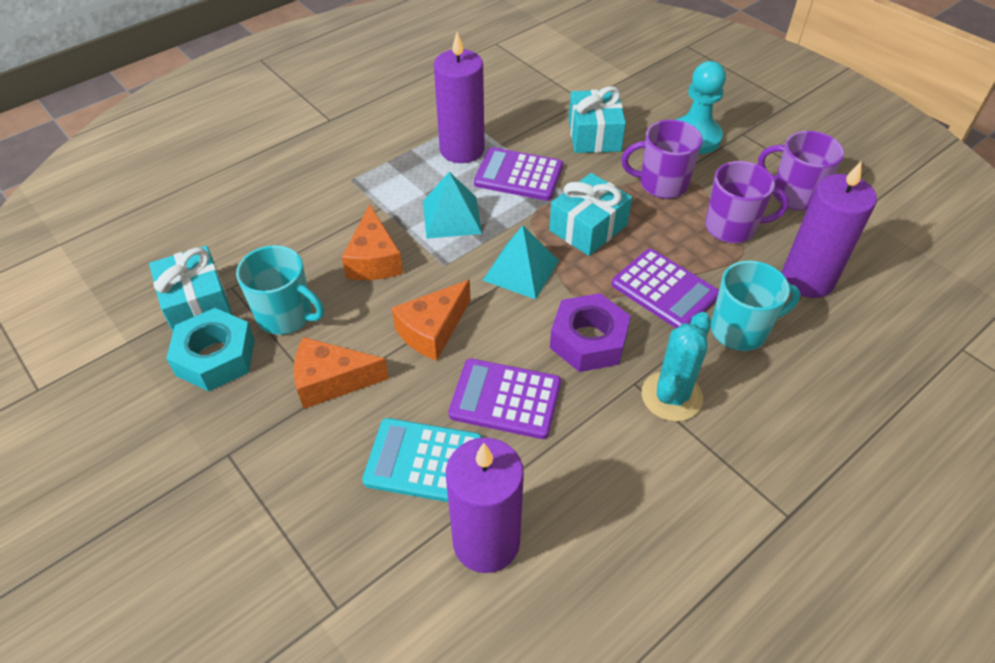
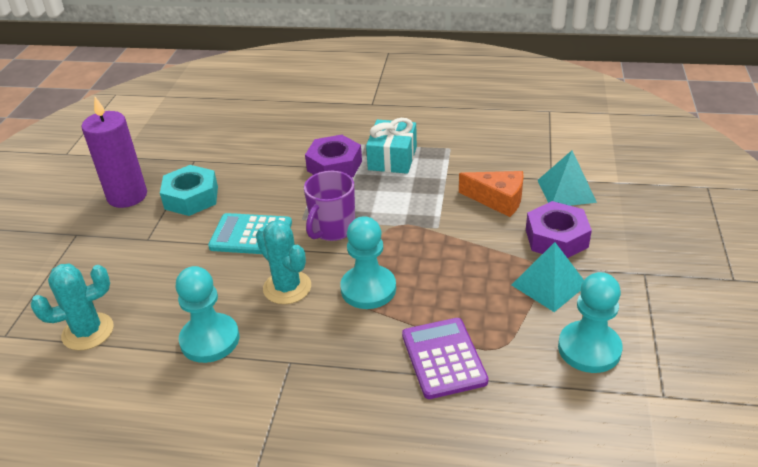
orange cheese: [294,337,389,409] [342,204,403,280] [392,280,471,361] = 3 -> [459,171,524,217] = 1
purple calculator: [449,358,561,439] [474,147,563,201] [611,249,719,328] = 3 -> [402,318,488,399] = 1
purple candle: [434,32,485,163] [446,438,524,573] [782,161,877,298] = 3 -> [82,97,147,208] = 1
purple mug: [621,120,702,199] [705,161,789,243] [758,131,844,211] = 3 -> [304,171,355,241] = 1
purple nut: [550,293,631,372] = 1 -> [305,135,362,177] [526,201,592,258] = 2
turquoise cactus: [642,312,711,422] = 1 -> [31,264,114,351] [256,220,311,304] = 2
turquoise gift: [149,246,232,332] [549,173,632,256] [568,86,626,153] = 3 -> [366,118,417,174] = 1
turquoise mug: [236,245,324,335] [711,260,800,351] = 2 -> none = 0
turquoise pawn: [676,61,726,154] = 1 -> [175,266,239,363] [340,216,396,309] [558,272,622,373] = 3

